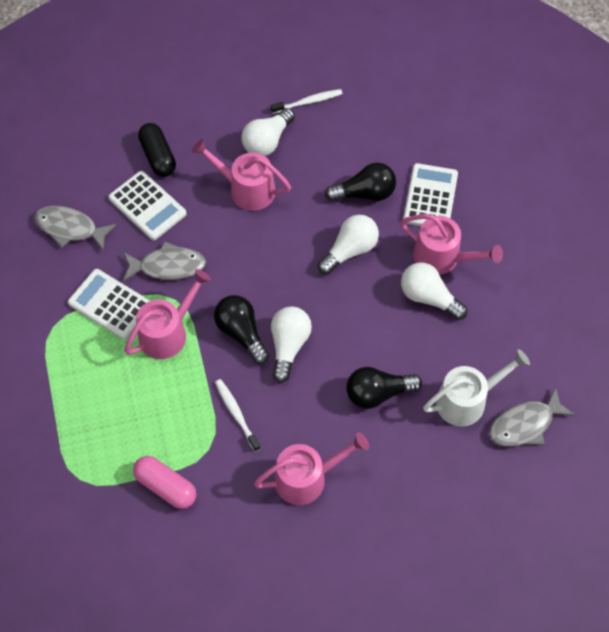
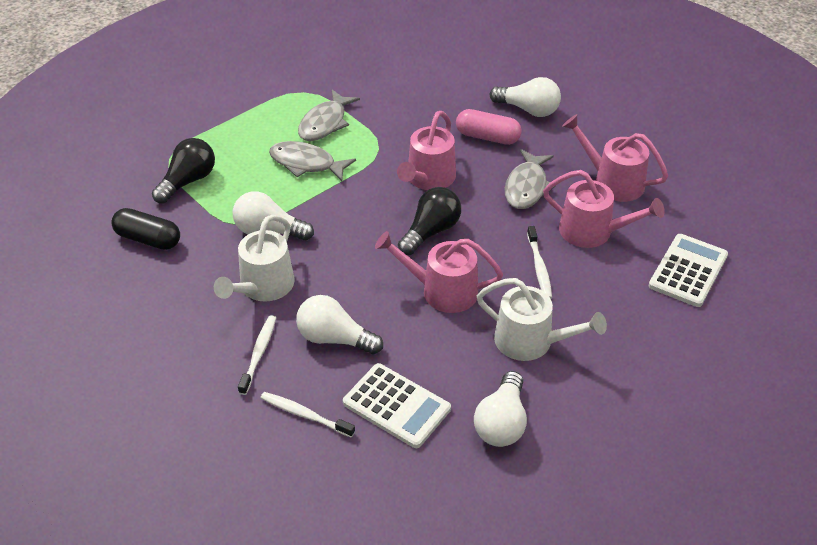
black light bulb: [214,295,269,364] [325,163,396,202] [346,367,422,409] = 3 -> [152,138,215,203] [398,187,461,255] = 2
white calculator: [68,269,150,339] [108,171,186,240] [403,163,458,226] = 3 -> [343,363,451,448] [649,234,728,307] = 2
white toothbrush: [215,379,261,452] [271,89,343,114] = 2 -> [238,315,276,395] [261,392,355,438] [527,226,552,299] = 3
white watering can: [423,349,530,427] = 1 -> [214,215,295,302] [477,278,607,361] = 2

